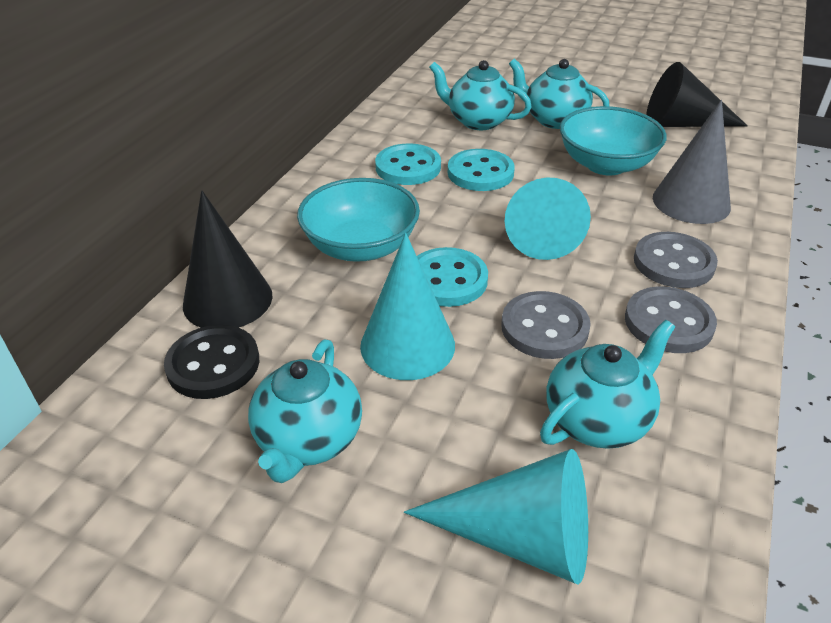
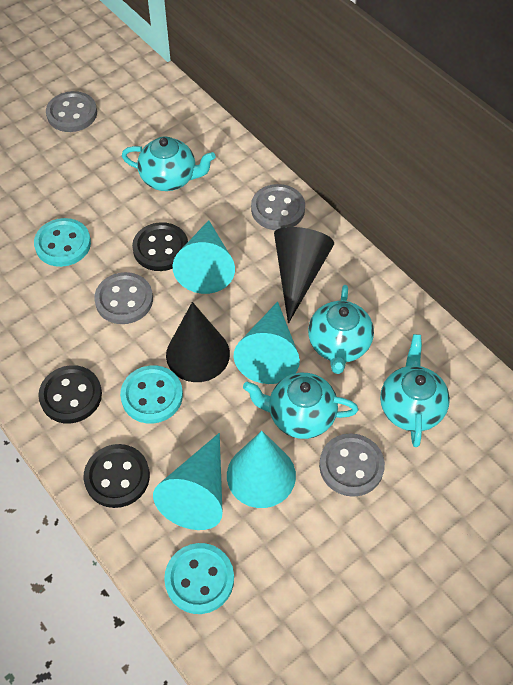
black button: [164,325,259,399] = 1 -> [38,365,102,423] [84,444,150,508] [132,222,188,271] = 3
grey button: [501,291,591,359] [625,287,717,353] [634,232,718,288] = 3 -> [46,91,97,132] [94,272,153,324] [251,184,305,230] [319,433,385,497] = 4
grey cone: [653,100,731,224] = 1 -> none = 0
turquoise bowl: [297,178,420,262] [560,106,667,176] = 2 -> none = 0
turquoise cone: [360,233,455,380] [404,449,588,585] [505,178,591,260] = 3 -> [153,433,223,530] [173,220,235,294] [227,431,296,508] [234,302,300,384] = 4

